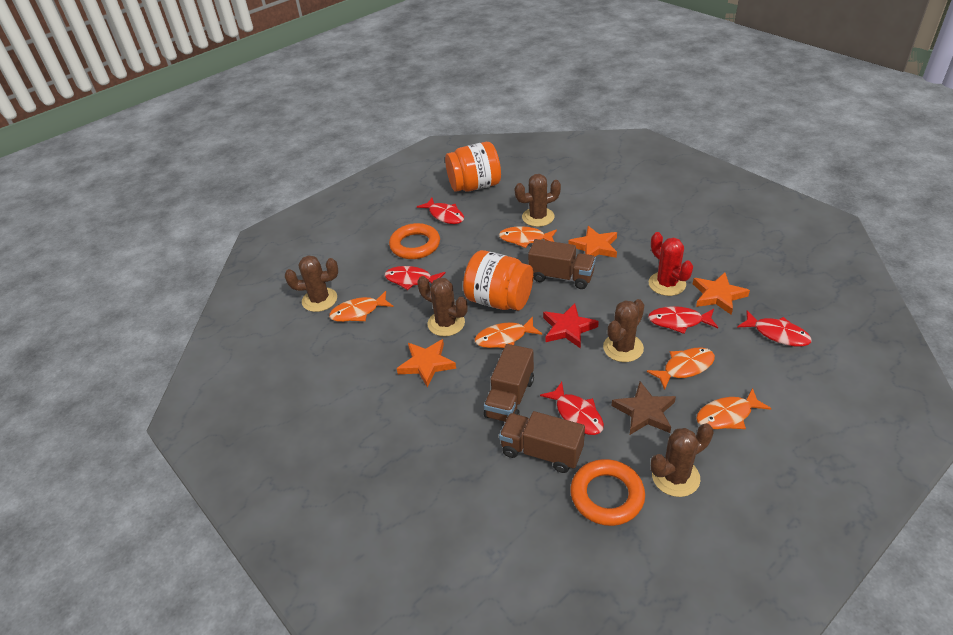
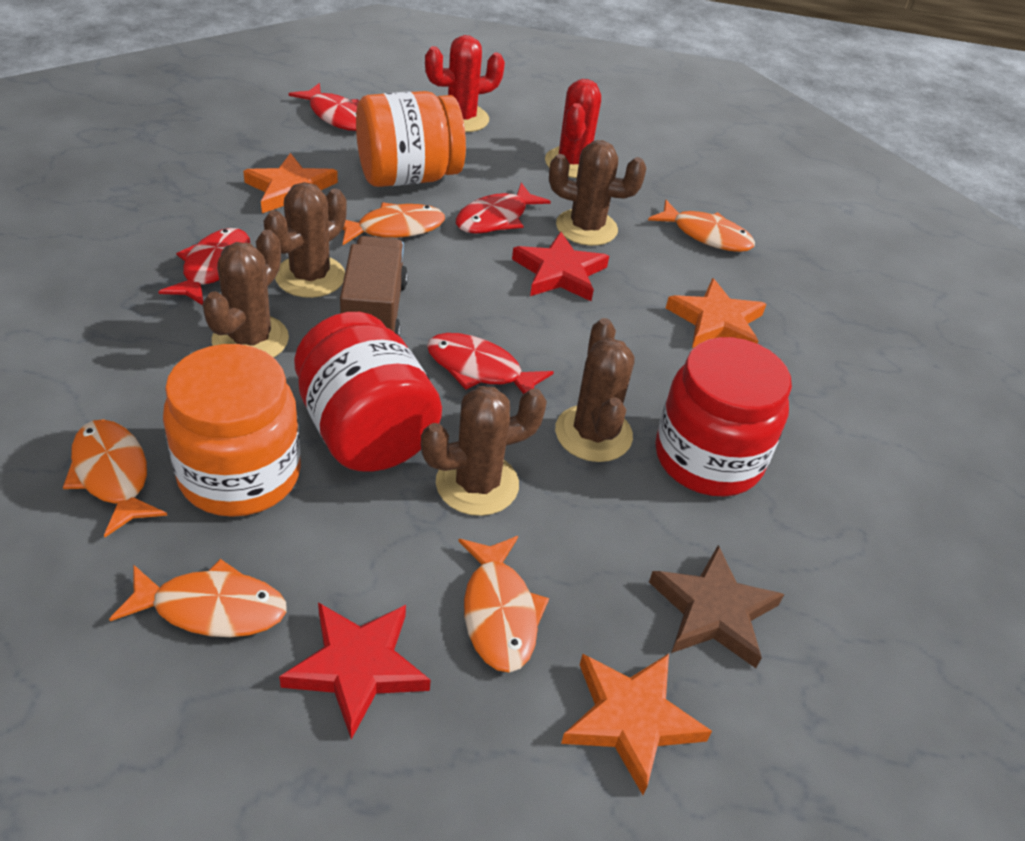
brown truck: [484,344,534,422] [499,411,585,473] [528,239,596,289] = 3 -> [340,236,408,336] = 1
orange ring: [389,223,440,259] [570,459,645,526] = 2 -> none = 0
red cactus: [649,232,693,296] = 1 -> [425,35,505,132] [545,79,601,178] = 2
red fish: [385,266,446,290] [417,198,464,224] [540,382,604,435] [648,306,718,334] [737,310,812,347] = 5 -> [158,228,250,305] [289,83,359,131] [427,333,554,394] [456,183,551,234] = 4
red jar: none = 0 -> [294,312,442,471] [655,337,792,497] = 2
red star: [543,303,599,349] = 1 -> [279,602,431,739] [512,232,609,301] = 2

